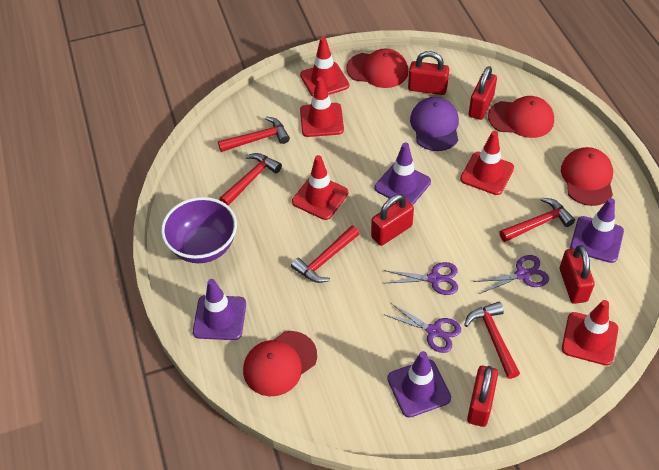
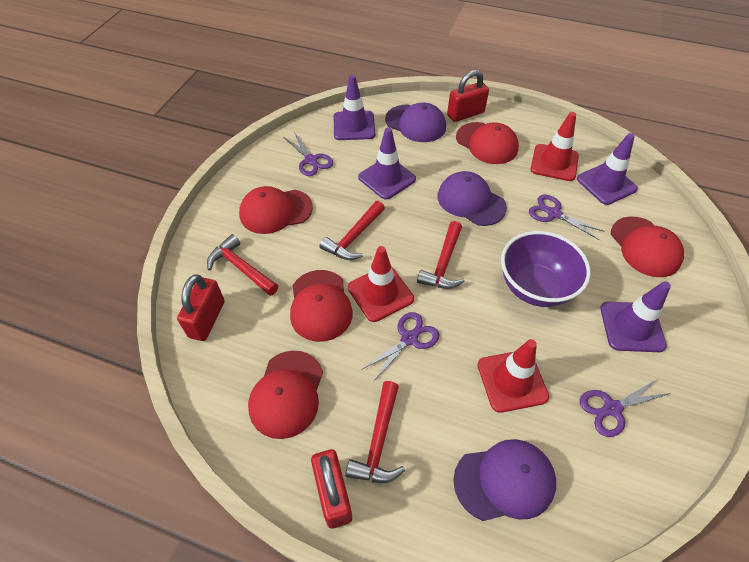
purple cap: [410,97,459,151] = 1 -> [385,102,446,142] [438,171,507,226] [453,439,556,521] = 3
purple scissors: [384,262,458,295] [385,303,461,353] [473,255,549,294] = 3 -> [283,132,333,176] [361,312,439,382] [529,194,605,240] [579,379,671,437] = 4
red cap: [243,331,317,396] [346,48,408,88] [488,96,554,138] [561,147,613,206] = 4 -> [239,186,313,234] [248,351,323,439] [290,270,353,342] [456,122,519,164] [611,216,684,277] = 5
red hammer: [218,116,290,152] [219,153,282,206] [291,225,360,283] [464,302,520,379] [499,198,575,242] = 5 -> [207,234,278,296] [319,201,385,260] [345,381,405,483] [417,221,465,289] = 4
red padlock: [371,194,414,246] [408,51,449,95] [467,366,498,427] [469,66,497,120] [560,245,595,304] = 5 -> [177,274,225,341] [311,449,352,529] [447,70,489,122] = 3
red traffic cone: [292,155,348,220] [300,37,349,97] [300,77,344,137] [460,131,514,195] [562,300,618,366] = 5 -> [348,246,414,322] [477,339,549,413] [531,112,579,181] = 3

